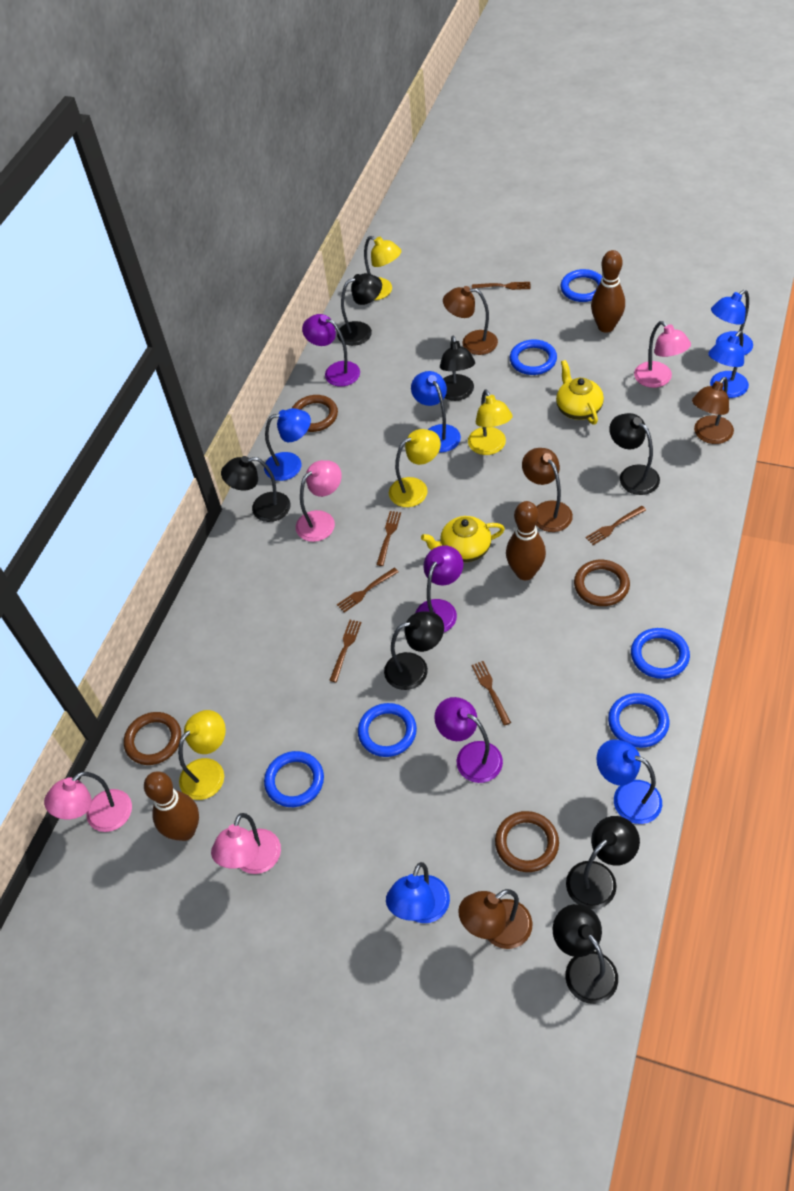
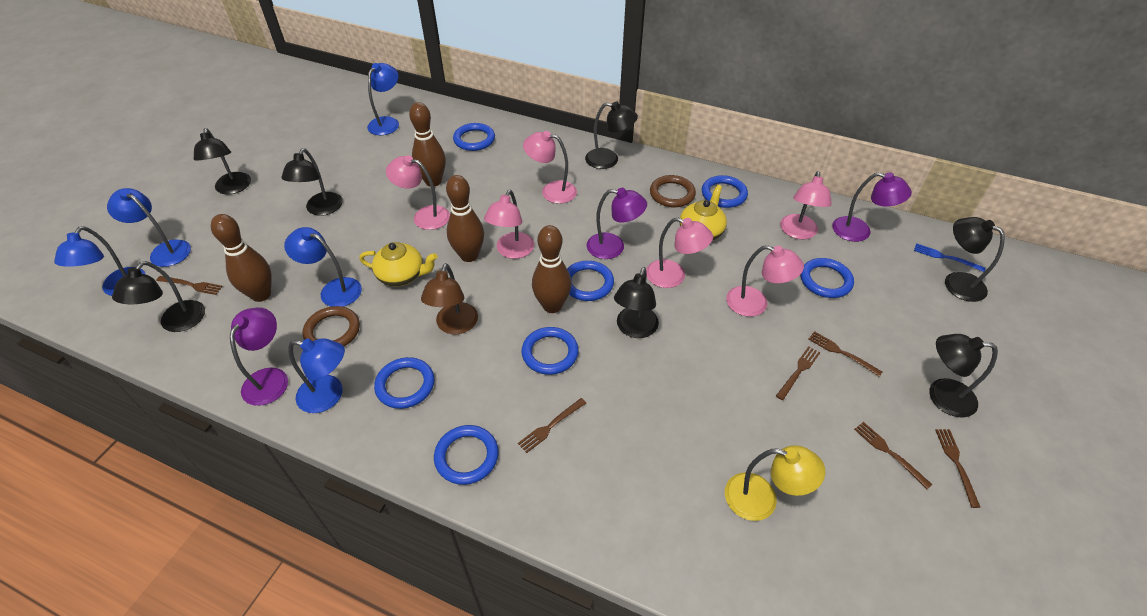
blue fork: none = 0 -> [914,243,985,272] = 1
blue lamp: [264,408,311,481] [386,862,450,923] [411,371,461,452] [596,740,662,824] [708,331,749,398] [711,290,753,355] = 6 -> [54,226,146,296] [107,188,191,267] [284,227,362,307] [288,338,345,413] [367,63,399,135] = 5
blue ring: [264,751,324,807] [358,703,417,757] [510,339,557,375] [560,269,602,302] [608,693,669,748] [631,628,690,679] = 6 -> [374,357,434,409] [434,425,499,485] [453,123,495,151] [522,327,579,375] [567,261,614,301] [702,175,748,208] [801,258,854,298] = 7
brown bowling pin: [144,771,199,841] [506,501,546,580] [591,250,625,333] = 3 -> [211,214,272,302] [409,102,446,187] [446,175,484,262] [532,225,572,313] = 4
brown lamp: [443,286,498,355] [458,889,532,949] [522,448,573,532] [692,377,734,444] = 4 -> [421,263,478,334] = 1
brown ring: [124,712,181,765] [292,395,338,432] [495,811,559,872] [574,560,630,606] = 4 -> [303,306,360,346] [650,175,696,207] = 2
pink lamp: [44,772,132,832] [211,813,281,874] [296,460,342,542] [634,321,691,388] = 4 -> [386,155,450,230] [484,190,534,259] [523,131,577,204] [646,217,713,288] [726,245,804,317] [780,171,832,239] = 6
yellow lamp: [178,710,226,800] [364,236,401,300] [389,429,441,507] [468,389,513,455] = 4 -> [725,445,825,521] = 1

